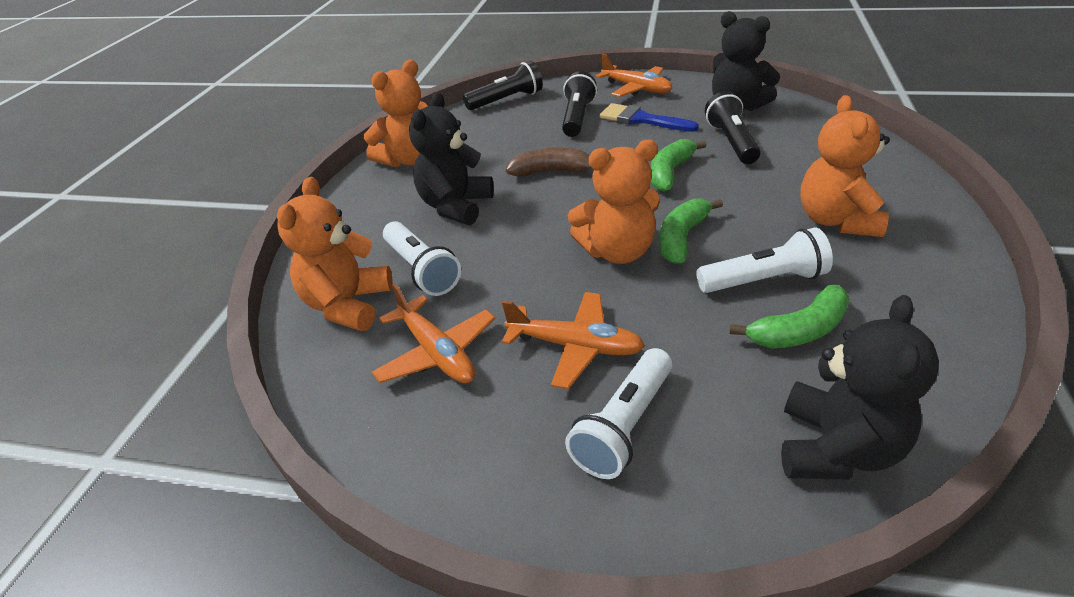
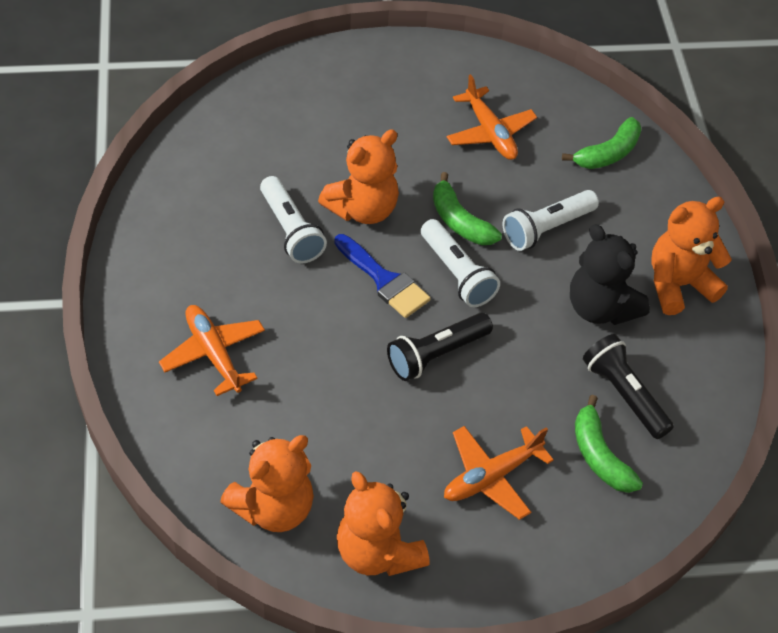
black flashlight: [463,61,543,110] [562,71,597,137] [705,91,761,164] = 3 -> [387,313,493,381] [583,334,674,439] = 2
black teddy bear: [409,92,494,225] [712,11,780,111] [781,295,939,480] = 3 -> [570,224,650,325] = 1
brown banana: [506,148,592,176] = 1 -> none = 0

